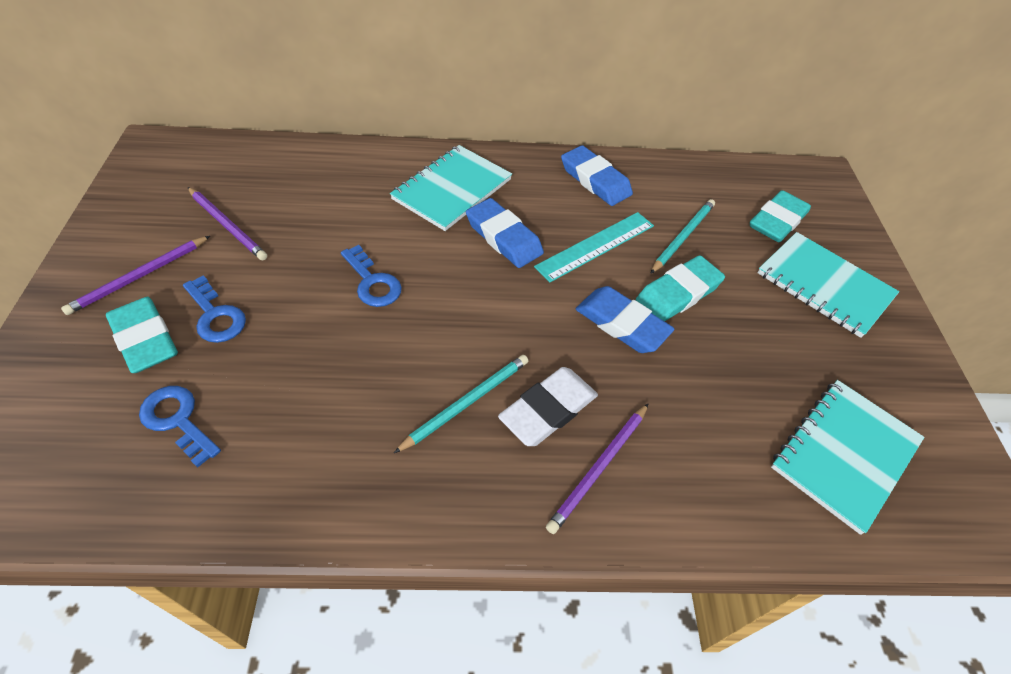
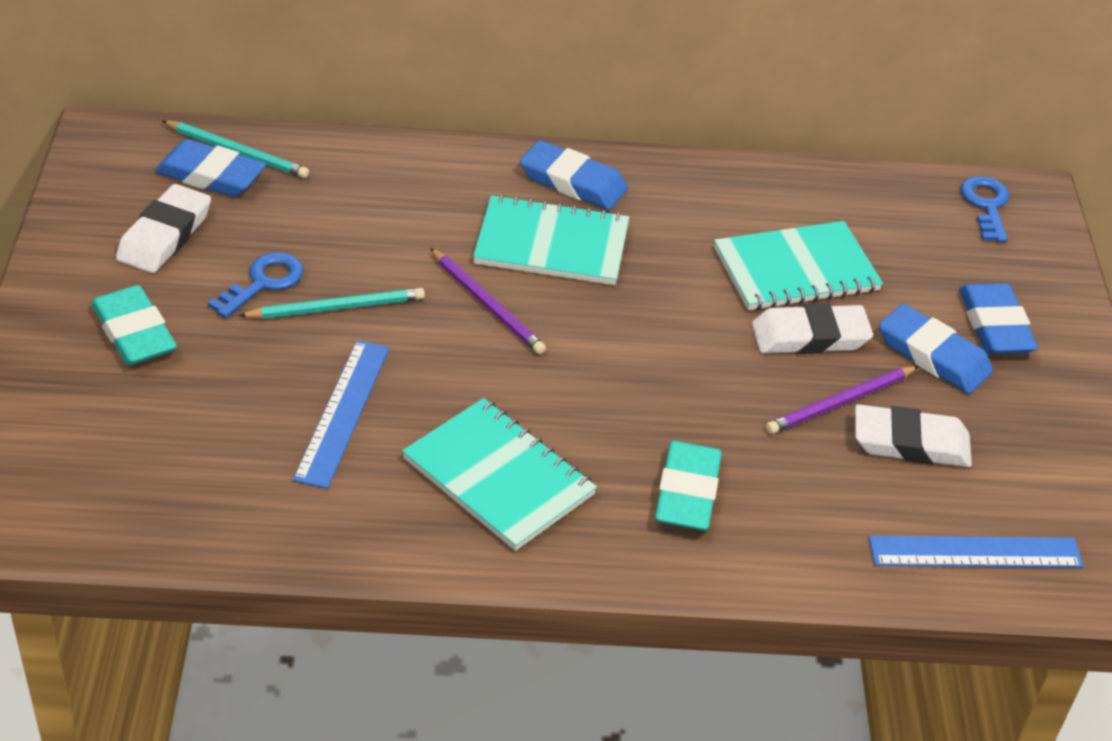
blue eraser: [466,198,544,268] [561,145,633,206] [576,286,674,353] = 3 -> [154,139,266,197] [520,140,628,210] [879,304,993,394] [959,283,1038,354] = 4
blue key: [139,386,221,468] [183,275,246,343] [341,245,402,307] = 3 -> [208,252,303,318] [961,176,1010,242] = 2
blue ruler: none = 0 -> [293,340,389,489] [868,536,1084,568] = 2
purple pencil: [61,236,210,315] [188,187,267,260] [546,404,648,534] = 3 -> [430,248,546,354] [766,366,919,434] = 2
turquoise eraser: [106,297,178,373] [636,255,725,321] [750,190,811,242] = 3 -> [91,285,177,365] [655,441,722,531] = 2
turquoise ruler: [534,212,654,282] = 1 -> none = 0
white eraser: [498,367,598,446] = 1 -> [116,184,211,273] [752,303,873,354] [855,404,972,467] = 3

